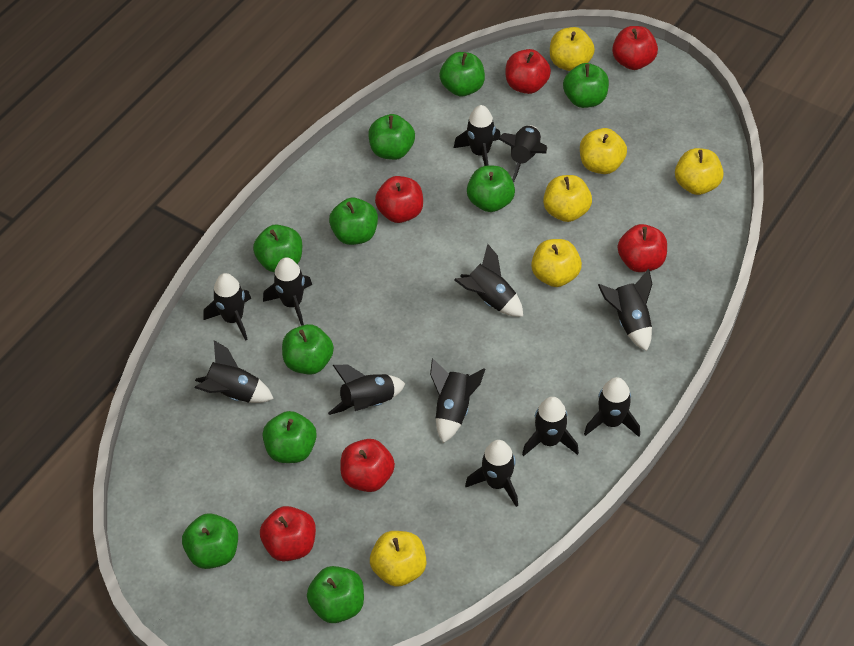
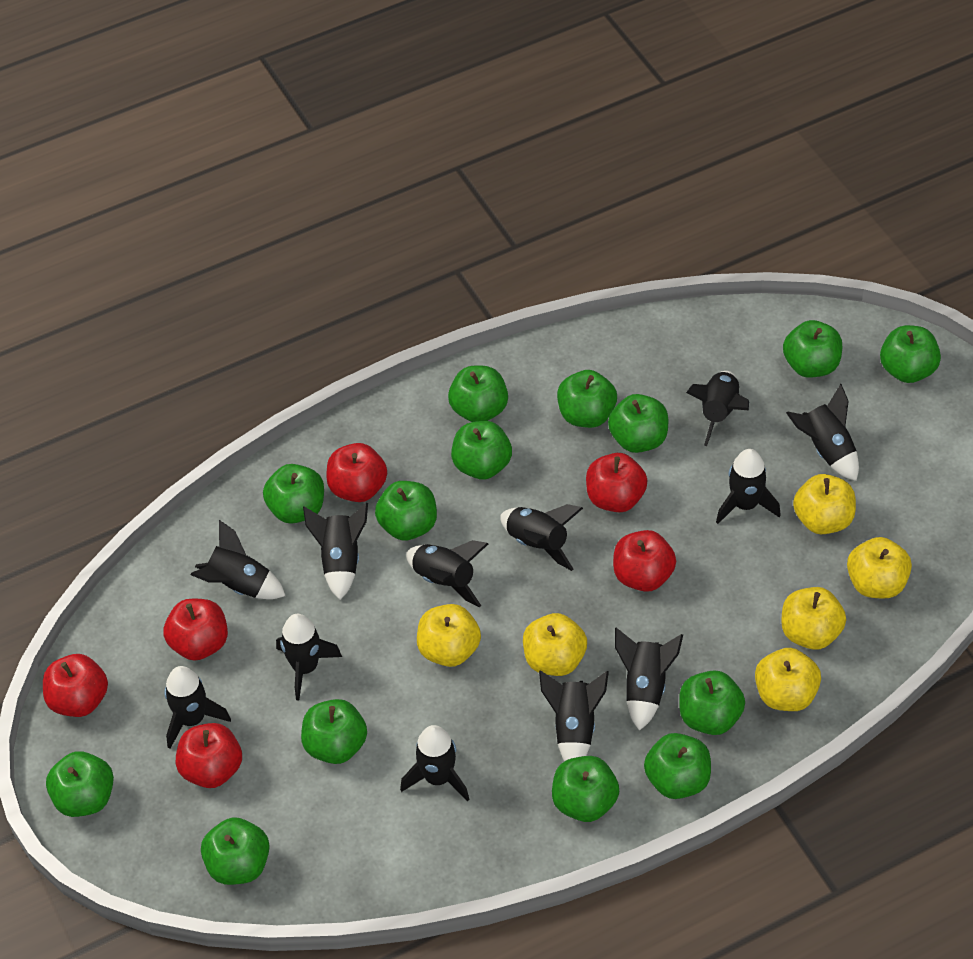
green apple: [182,513,238,569] [253,225,302,272] [263,411,317,463] [282,324,334,375] [307,566,364,623] [329,198,378,245] [368,114,415,160] [439,52,485,96] [467,166,515,212] [563,63,609,108] = 10 -> [46,751,114,817] [201,817,270,885] [263,464,324,524] [301,699,367,764] [375,481,437,541] [448,366,508,422] [451,421,512,480] [552,756,619,822] [557,370,617,428] [608,394,668,453] [644,733,711,799] [679,670,745,735] [783,320,842,378] [880,325,941,383] = 14

